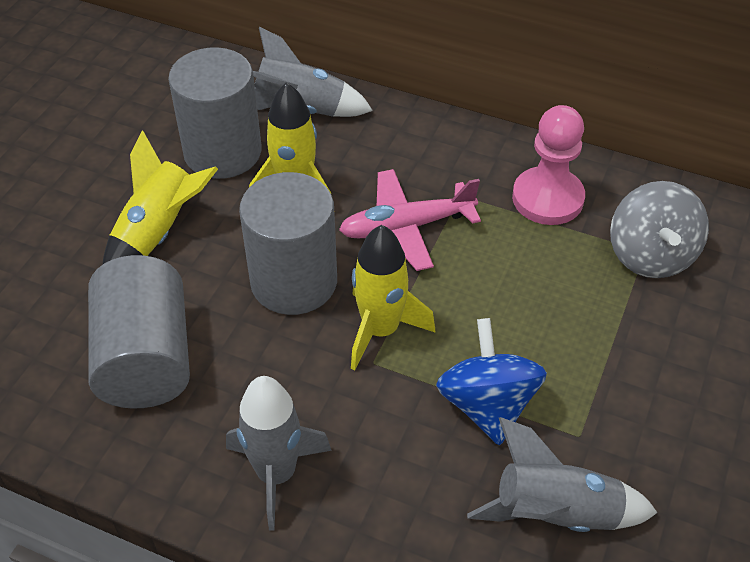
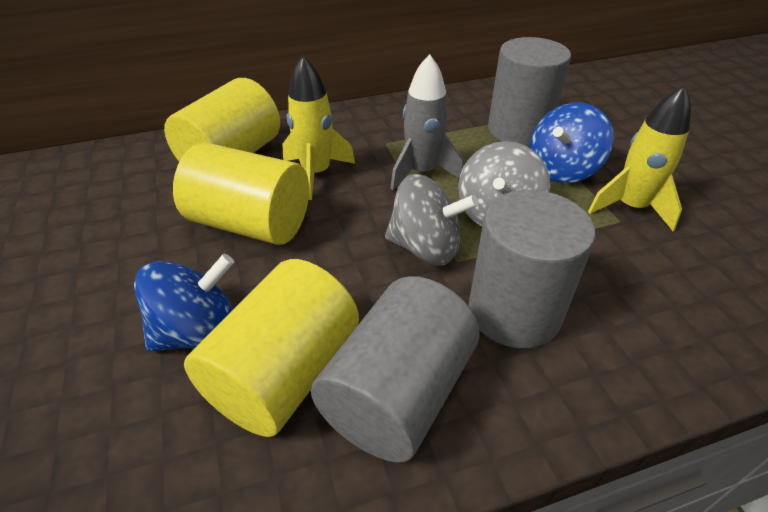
blue spinning top: [436,318,547,446] = 1 -> [134,254,234,352] [530,102,614,183] = 2
grey rocket: [226,376,332,531] [253,27,373,117] [467,417,658,532] = 3 -> [390,54,463,190] = 1
grey spinning top: [610,181,709,278] = 1 -> [385,174,478,266] [458,141,550,227] = 2
pink pawn: [512,105,585,225] = 1 -> none = 0
pink plane: [339,169,481,271] = 1 -> none = 0
yellow cylinder: none = 0 -> [164,78,280,162] [173,142,309,245] [184,259,359,437] = 3
yellow rocket: [103,130,218,264] [249,82,335,213] [351,225,435,370] = 3 -> [282,55,355,200] [588,85,691,231] = 2

